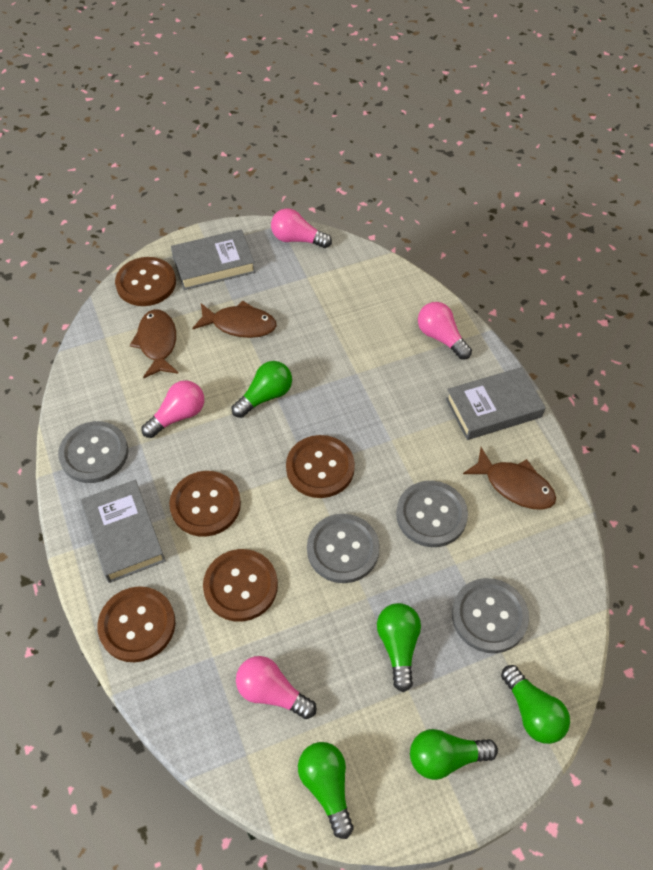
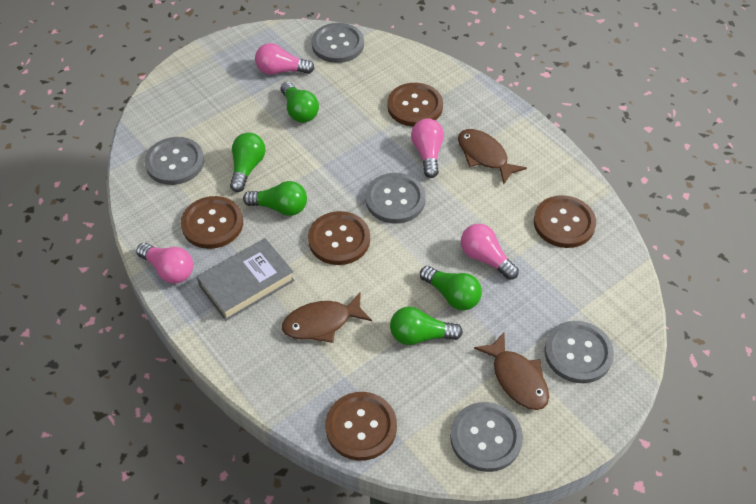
grey book: [80,480,166,583] [171,229,256,290] [446,367,546,440] = 3 -> [197,238,294,321] = 1
grey button: [58,421,128,483] [307,514,380,583] [396,481,468,547] [452,578,529,653] = 4 -> [145,137,204,185] [312,23,364,63] [365,173,426,224] [450,402,523,472] [544,321,614,383] = 5

